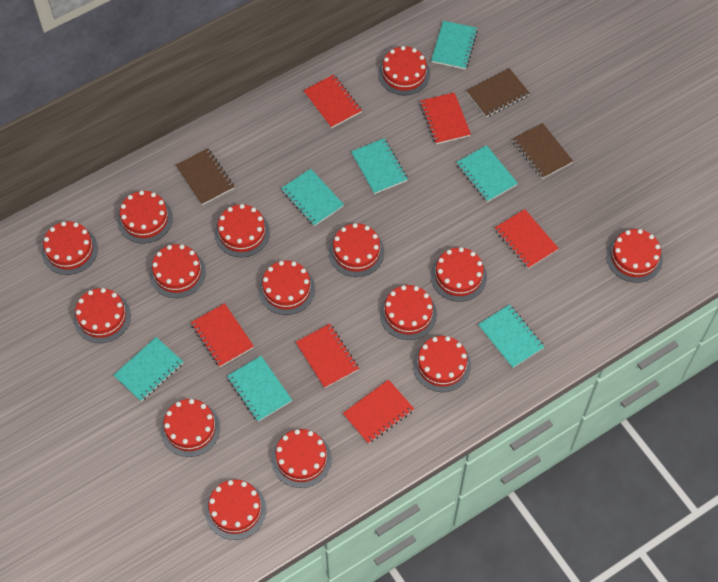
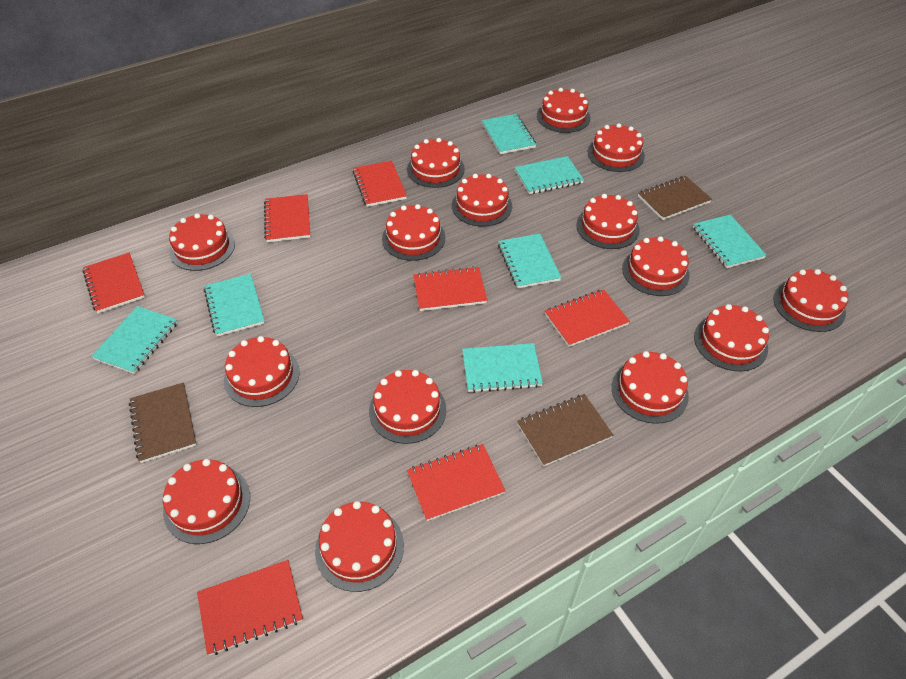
red notebook: [191,303,254,367] [296,324,359,388] [303,75,362,128] [343,379,414,444] [420,92,471,144] [495,209,559,269] = 6 -> [83,253,145,313] [197,560,303,656] [264,194,310,242] [353,161,407,207] [407,444,505,521] [413,266,487,311] [545,289,630,347] = 7

